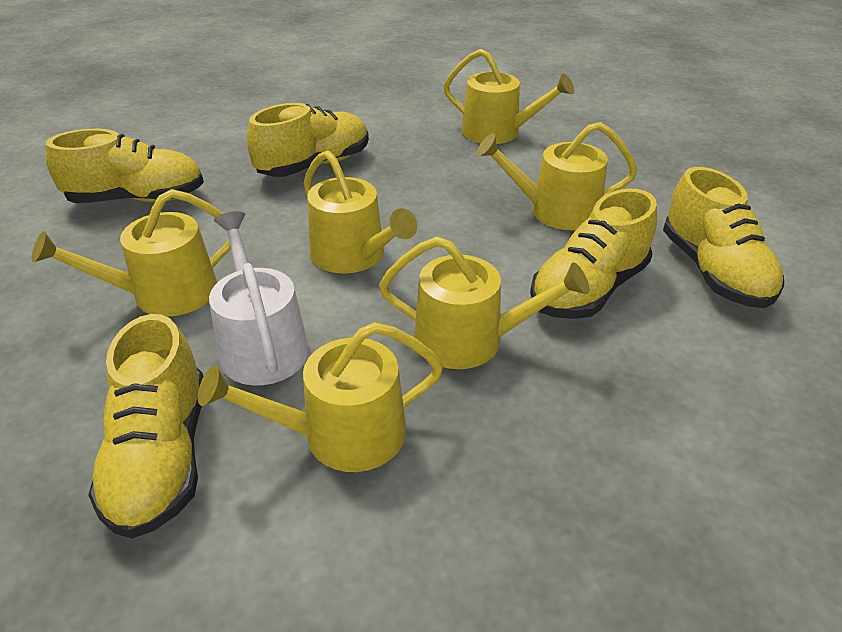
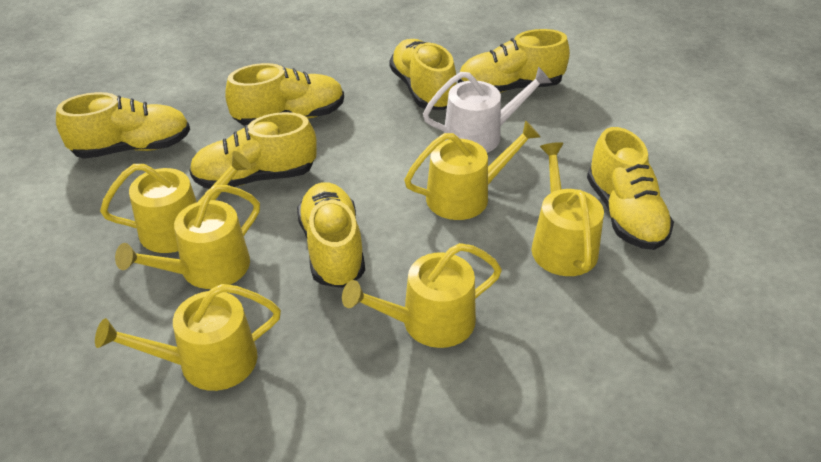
yellow shoe: [46,129,204,203] [88,314,204,539] [247,103,369,177] [530,188,657,319] [663,167,784,308] = 5 -> [56,92,190,159] [189,112,317,189] [225,63,344,126] [297,182,365,288] [389,39,457,110] [458,29,570,93] [587,127,674,250] = 7

